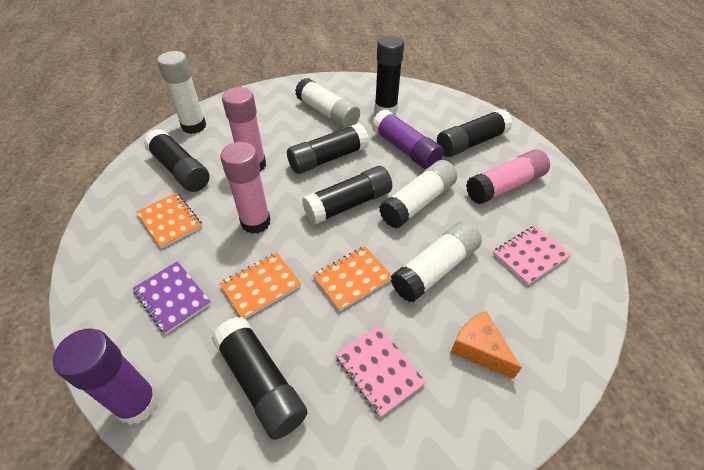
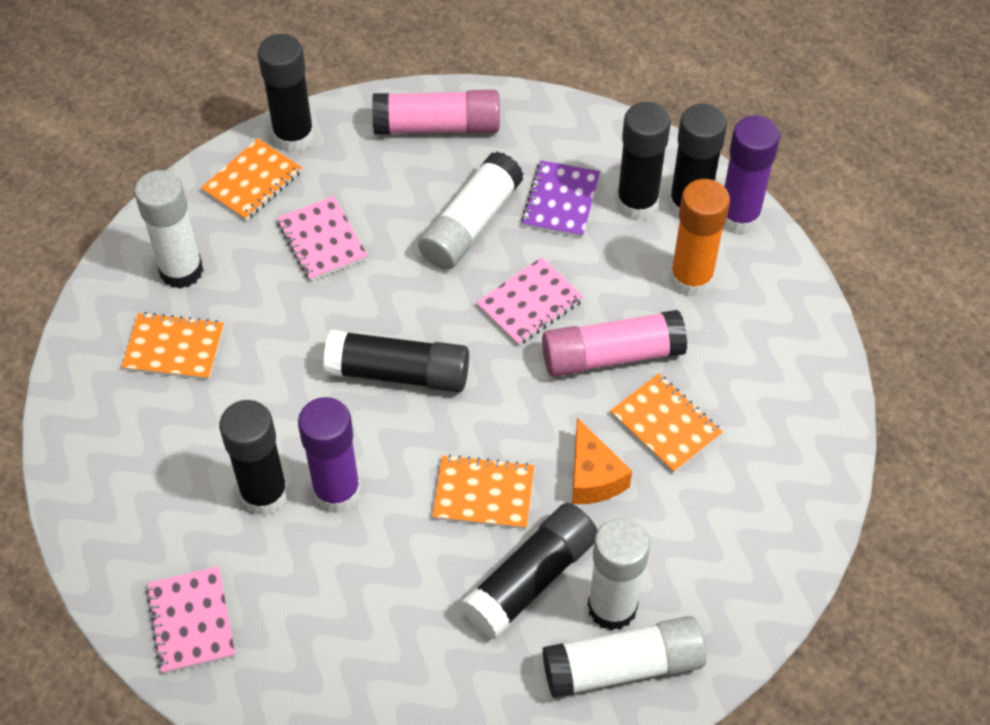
orange glue stick: none = 0 -> [670,179,730,297] = 1
orange notebook: [136,193,202,249] [219,253,301,319] [313,246,392,311] = 3 -> [121,312,224,380] [201,139,302,221] [432,455,534,529] [610,373,722,473] = 4
pink glue stick: [220,142,271,234] [222,87,266,172] [466,149,550,204] = 3 -> [372,90,500,135] [542,310,687,377] = 2
pink notebook: [335,325,426,417] [493,225,571,285] = 2 -> [146,566,235,674] [277,196,368,281] [476,257,584,346] = 3

